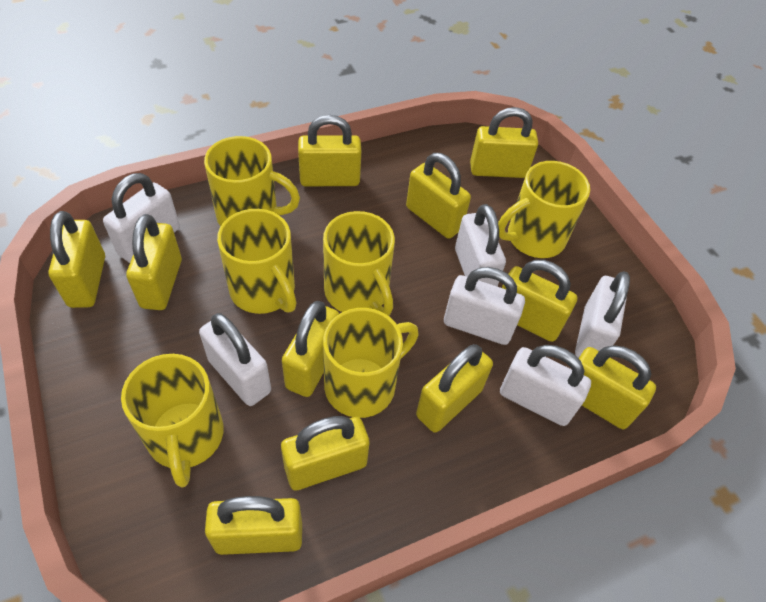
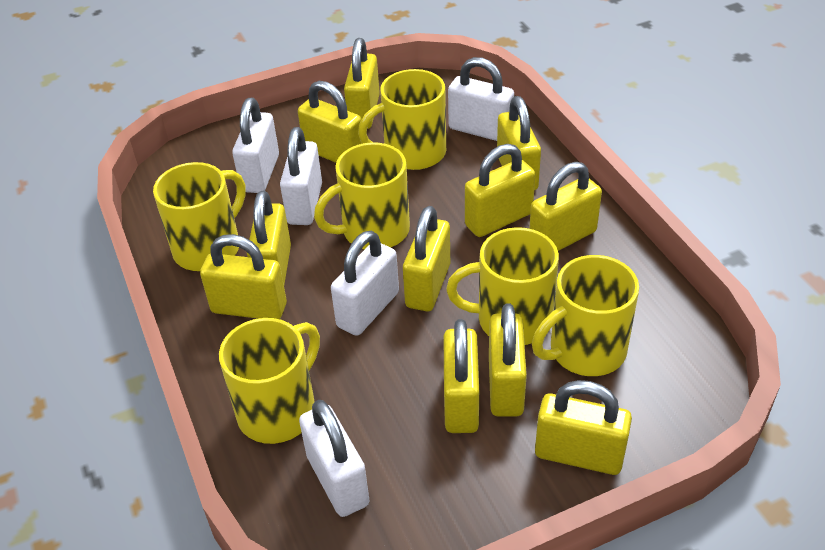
white padlock: [103,173,180,263] [199,313,271,406] [444,267,525,345] [455,204,506,286] [500,345,591,426] [575,271,630,358] = 6 -> [232,98,279,193] [280,127,322,225] [299,400,370,517] [331,231,399,336] [448,57,514,141] = 5

